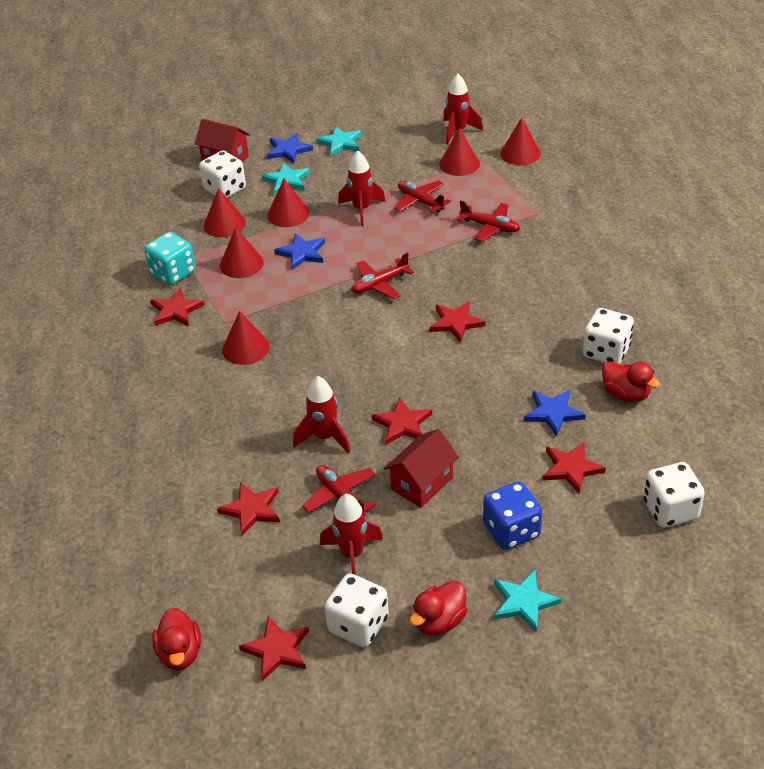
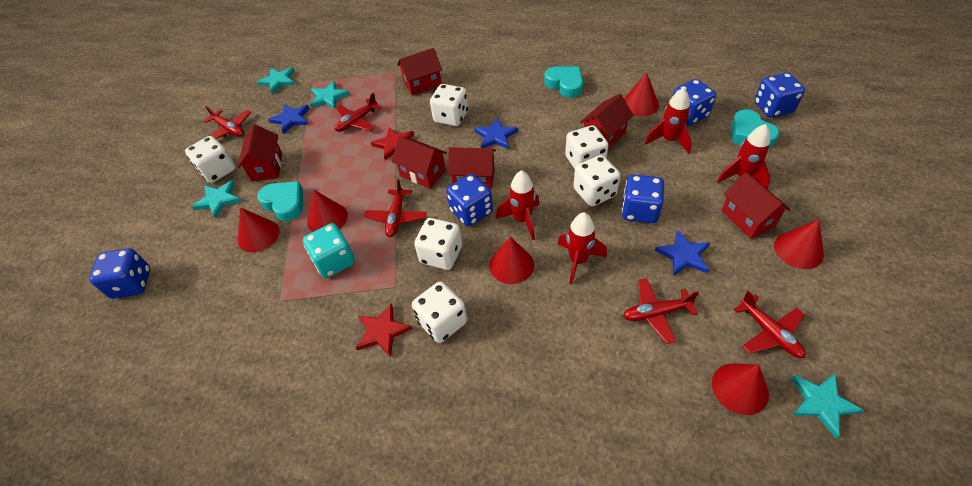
blue dice: [483,481,542,550] = 1 -> [89,248,150,299] [446,174,493,226] [622,174,664,223] [672,79,716,125] [754,72,805,118] = 5
red duck: [152,608,201,670] [410,581,467,636] [602,361,660,402] = 3 -> none = 0
red house: [195,119,250,162] [384,429,459,508] = 2 -> [238,124,282,181] [391,136,447,189] [397,48,442,95] [448,147,496,190] [580,94,634,148] [721,172,790,239] = 6
red plane: [302,465,376,517] [351,252,414,299] [394,180,451,213] [457,200,520,242] = 4 -> [203,106,251,139] [334,93,382,132] [364,179,427,237] [623,278,699,344] [734,291,806,358] = 5
red star: [150,288,205,326] [217,482,280,535] [239,616,309,681] [371,398,432,445] [429,301,486,343] [542,442,606,493] = 6 -> [355,303,412,357] [371,127,414,160] = 2
turquoise heart: none = 0 -> [257,181,303,221] [544,66,583,98] [731,110,779,148] = 3
turquoise star: [262,163,310,194] [316,126,362,156] [494,570,562,632] = 3 -> [192,180,242,218] [257,68,295,94] [310,81,350,109] [792,374,864,439] = 4
white dice: [199,151,246,198] [324,573,389,647] [583,308,634,364] [643,462,705,528] = 4 -> [185,136,236,183] [412,282,467,343] [414,218,462,270] [430,84,468,126] [565,125,609,169] [573,155,621,206] = 6

